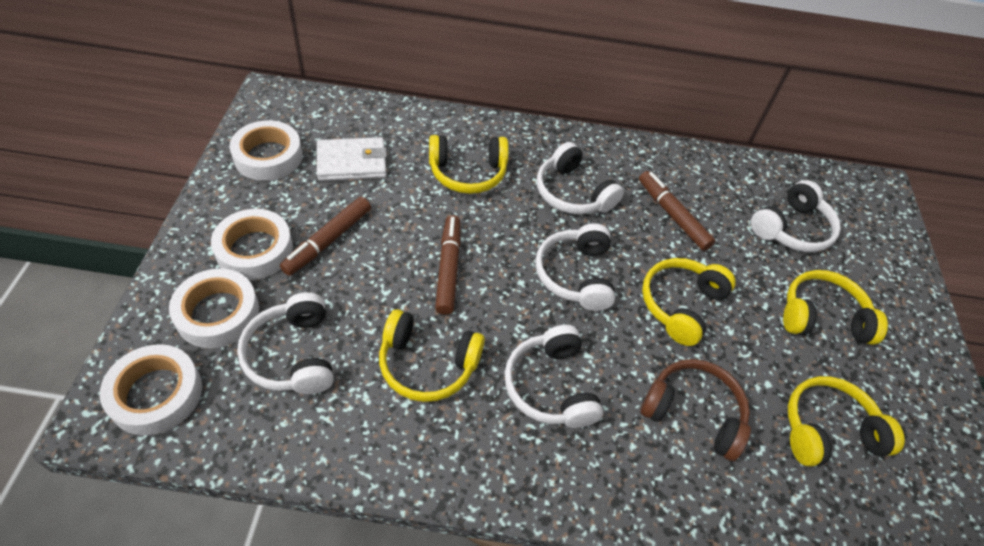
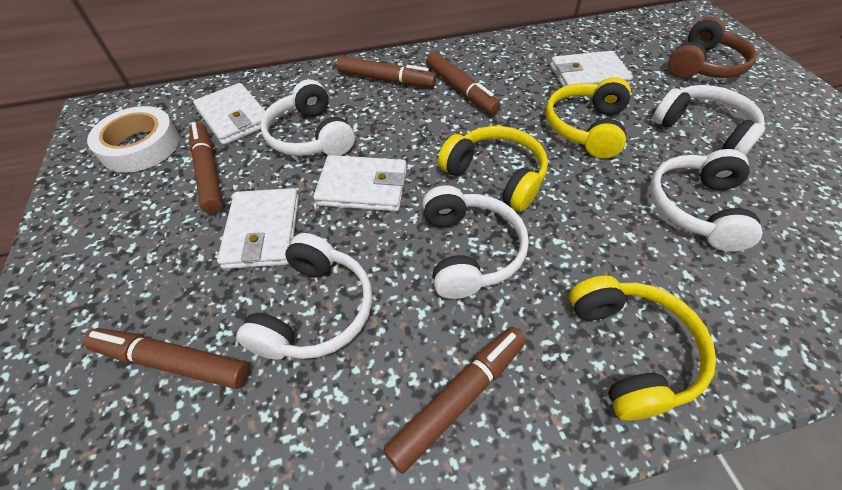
brown marker: [280,197,371,276] [435,215,461,315] [639,171,715,251] = 3 -> [83,328,250,389] [189,122,223,214] [336,56,436,87] [383,327,526,474] [426,52,501,115] = 5
white tape: [100,344,202,435] [169,269,259,348] [211,209,293,280] [230,120,303,181] = 4 -> [87,106,179,173] = 1
white wallet: [317,137,387,181] = 1 -> [193,83,272,145] [217,188,299,269] [313,155,407,211] [550,51,633,87] = 4
yellow headphones: [379,309,485,402] [429,135,509,194] [642,258,736,346] [783,270,888,345] [788,376,905,467] = 5 -> [438,126,548,212] [546,77,631,159] [569,276,716,421] = 3

